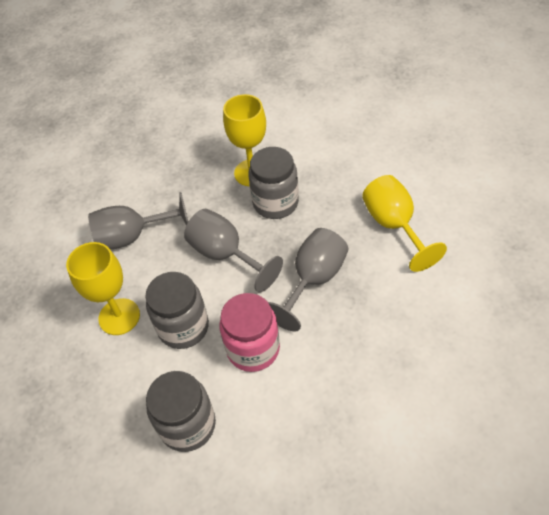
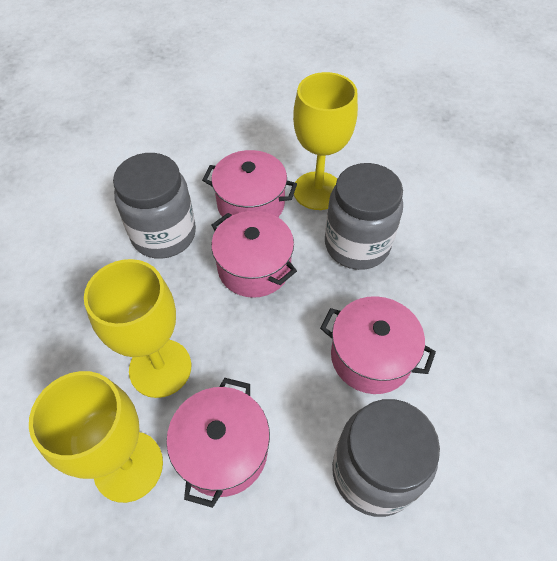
grey goblet: [88,192,189,250] [184,209,283,292] [268,228,348,332] = 3 -> none = 0
pink jar: [219,293,280,372] = 1 -> none = 0
pink pot: none = 0 -> [166,378,270,508] [202,150,297,217] [211,211,297,298] [320,296,436,394] = 4

